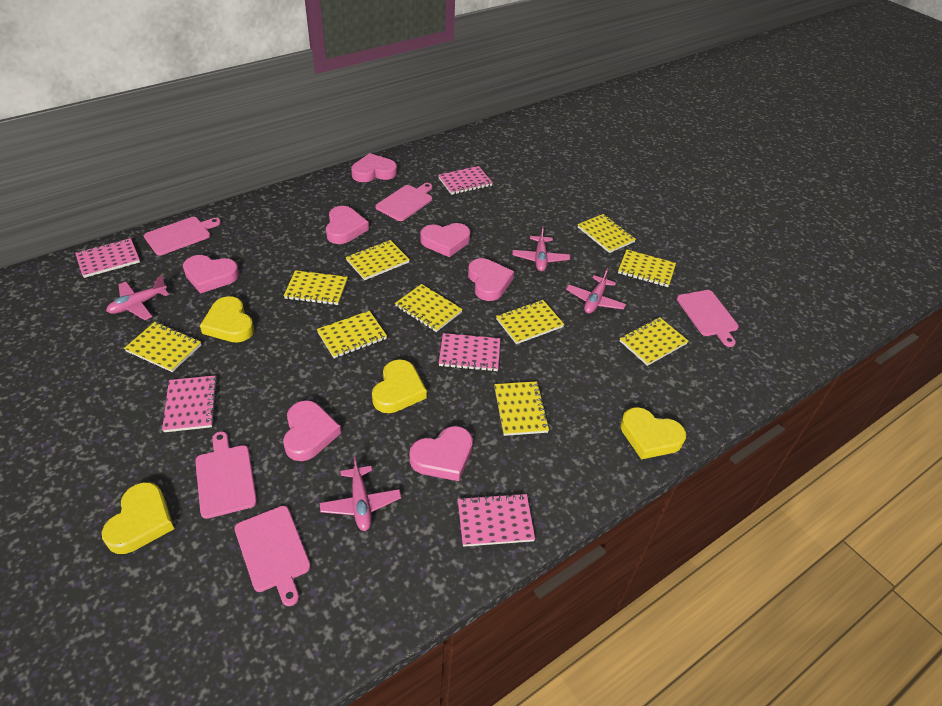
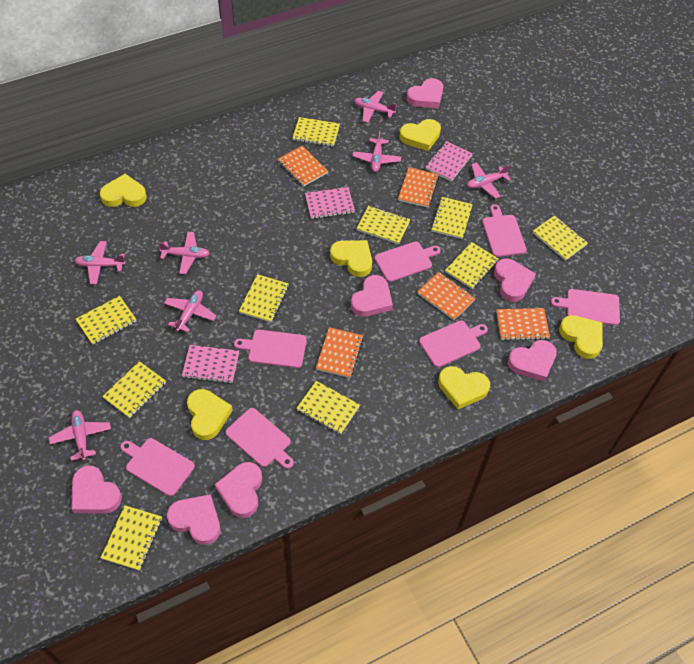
orange notebook: none = 0 -> [278,146,328,187] [316,327,364,378] [398,167,439,208] [417,272,476,320] [496,308,550,341] = 5
pink cutting board: [144,217,221,255] [195,431,257,519] [234,506,311,606] [375,183,433,221] [677,290,739,347] = 5 -> [120,438,195,496] [225,408,294,469] [234,330,307,368] [375,241,441,282] [419,320,488,367] [482,204,527,257] [551,289,620,325] = 7
pink notebook: [75,238,140,278] [162,376,218,432] [438,166,493,195] [439,333,500,372] [458,493,535,547] = 5 -> [182,345,239,383] [305,187,355,219] [425,141,473,182] = 3
pink plane: [107,276,169,320] [320,456,401,531] [512,226,570,272] [566,268,626,314] = 4 -> [49,410,111,461] [75,241,126,284] [158,232,210,274] [164,290,217,332] [353,130,401,172] [354,91,397,123] [467,163,511,199] = 7
yellow heart: [102,482,174,554] [200,296,254,343] [372,359,427,413] [620,407,686,459] = 4 -> [100,174,147,207] [187,389,233,440] [330,240,372,277] [399,119,441,151] [438,366,490,409] [559,315,603,359] = 6

